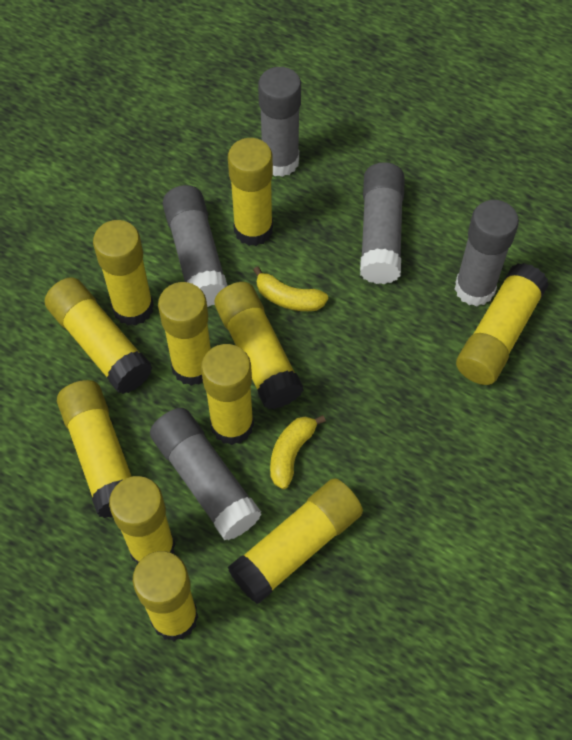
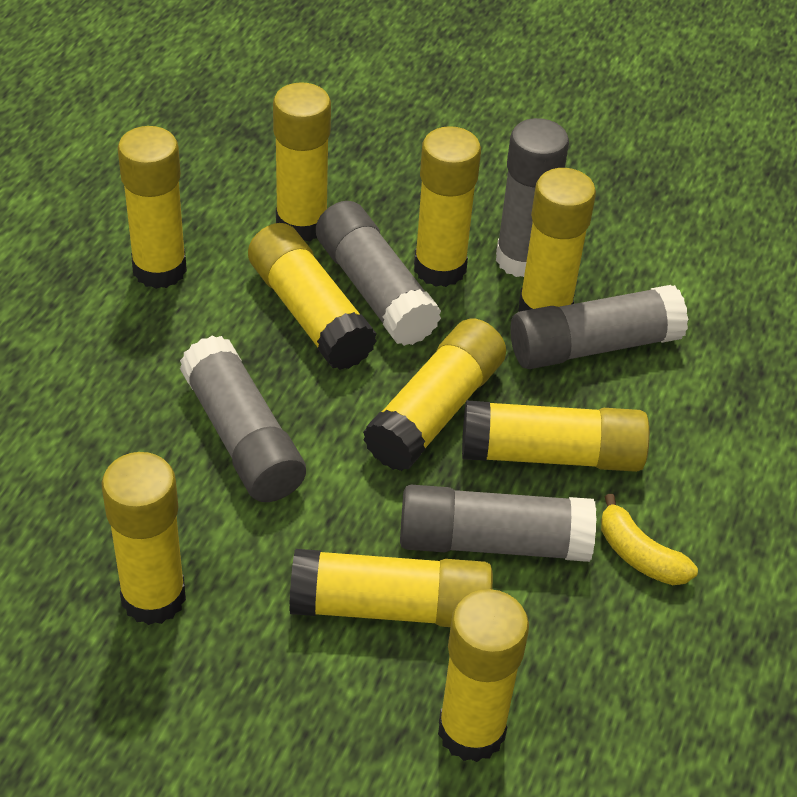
yellow banana: [253,266,328,311] [270,415,326,489] = 2 -> [601,494,698,585] = 1
yellow glue stick: [45,277,152,394] [57,380,132,518] [93,220,154,326] [109,476,175,564] [133,551,198,641] [158,282,211,386] [201,344,254,445] [215,282,304,409] [228,138,273,246] [228,478,363,604] [456,263,549,385] = 11 -> [101,452,186,625] [118,126,187,289] [248,223,377,370] [273,82,331,241] [289,549,493,627] [363,318,506,471] [414,126,481,287] [438,589,529,762] [462,400,650,472] [518,168,596,312] = 10

